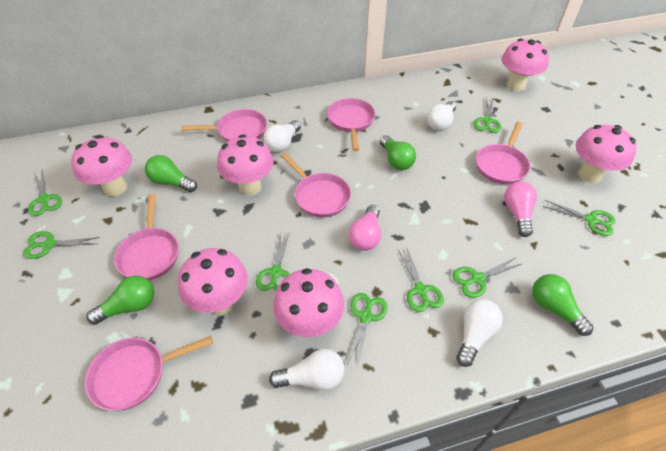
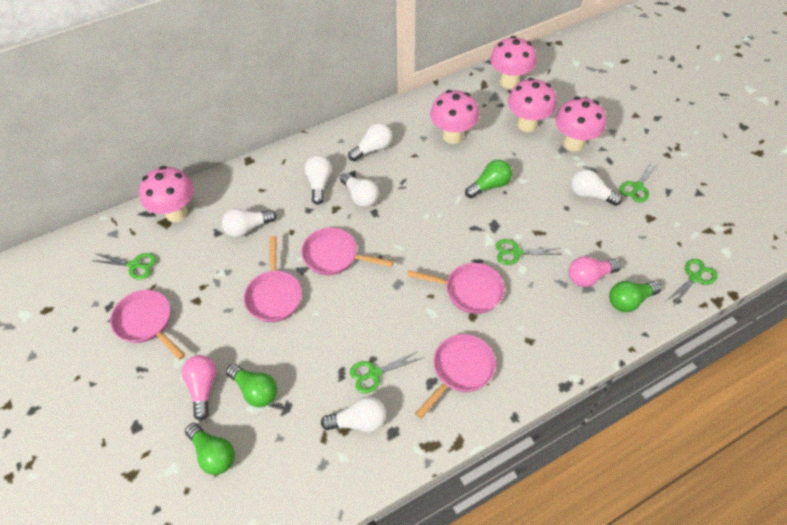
green scissors: [23,231,100,259] [28,170,62,216] [256,232,290,291] [347,293,388,368] [398,249,444,312] [452,257,521,298] [474,98,501,133] [543,200,615,236] = 8 -> [94,253,157,280] [350,351,422,393] [496,239,562,265] [619,160,659,203] [665,259,717,308] = 5
pink mushroom: [71,135,132,197] [178,248,248,315] [217,134,274,196] [273,268,344,338] [501,39,549,92] [575,125,637,183] = 6 -> [139,166,194,222] [430,90,479,144] [490,36,536,89] [508,78,556,132] [555,97,606,151] = 5
pink pan: [85,336,213,411] [114,194,179,281] [181,109,267,141] [281,153,351,218] [327,98,375,151] [476,122,530,184] = 6 -> [110,290,185,360] [244,236,302,322] [301,227,394,275] [407,263,505,314] [415,334,496,419] = 5
white light bulb: [264,120,301,152] [269,349,344,390] [427,101,456,131] [456,299,503,367] = 4 -> [222,209,277,237] [304,155,332,205] [321,396,386,432] [340,172,379,207] [348,123,392,161] [571,169,622,206] = 6

